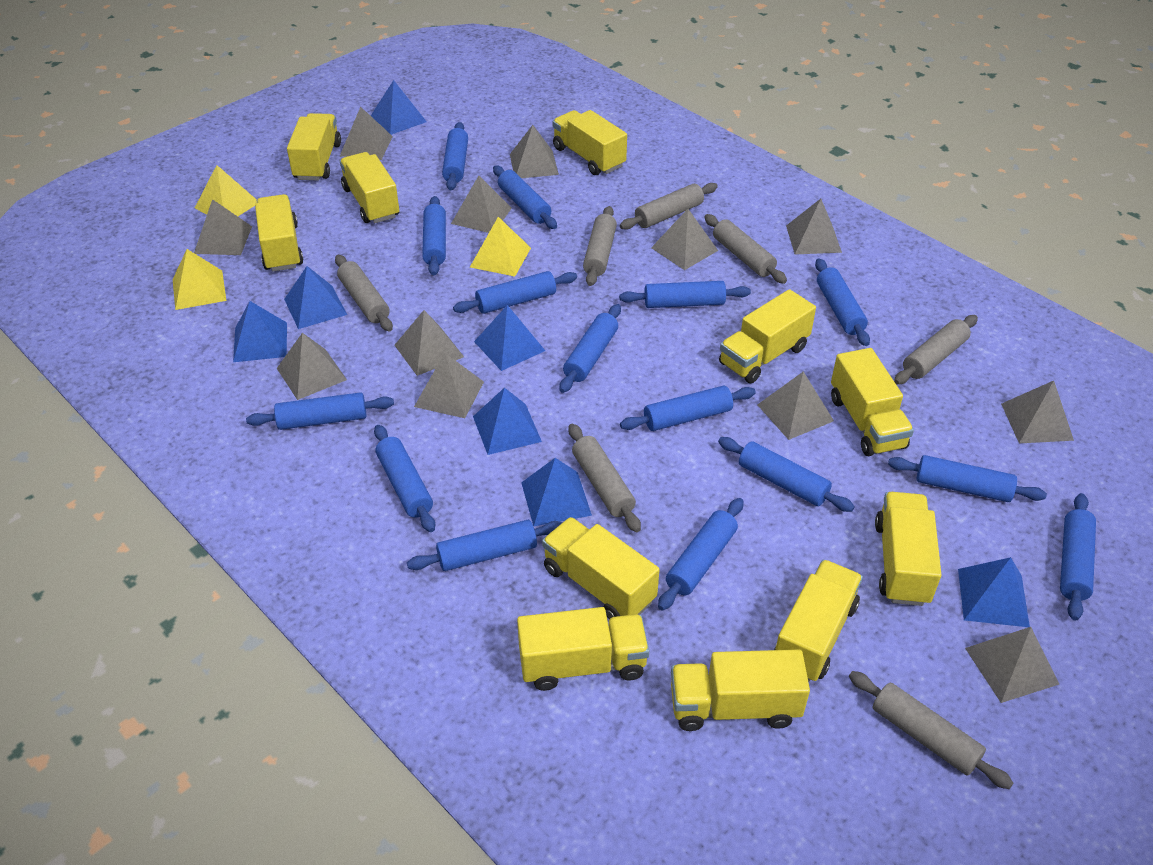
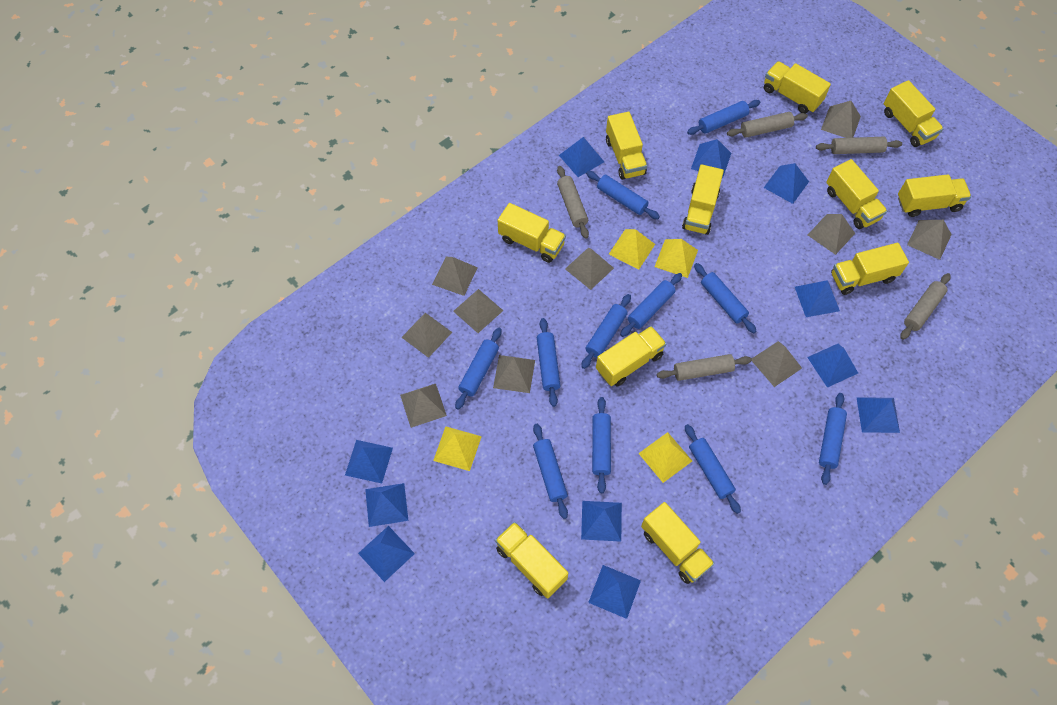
blue pyramid: [233,301,287,362] [284,266,347,329] [371,80,427,135] [473,387,542,455] [474,305,545,371] [521,458,592,526] [958,557,1030,627] = 7 -> [345,440,393,484] [358,526,415,582] [365,483,408,527] [559,137,604,177] [581,501,622,542] [588,565,641,619] [691,139,731,178] [764,163,809,204] [795,280,840,317] [807,344,858,388] [857,398,900,433] = 11
blue rolling pin: [246,392,394,430] [374,425,435,532] [407,520,563,571] [422,196,446,275] [442,122,468,190] [453,271,577,314] [493,165,557,229] [559,304,621,393] [619,281,751,308] [620,386,756,431] [658,498,744,610] [718,437,855,512] [815,258,870,346] [888,455,1047,502] [1060,493,1096,621] = 15 -> [455,328,502,410] [533,424,568,519] [537,318,561,407] [581,294,631,369] [586,171,660,219] [592,397,611,493] [620,273,682,337] [685,424,741,514] [687,100,760,135] [694,263,756,333] [819,393,847,485] = 11
grey pyramid: [194,199,252,255] [277,333,347,400] [340,106,393,160] [394,310,464,376] [414,353,484,418] [451,176,512,233] [510,125,559,178] [651,209,718,270] [757,371,834,440] [786,199,842,254] [965,627,1059,703] [1001,381,1074,443] = 12 -> [400,384,447,428] [401,313,452,358] [432,257,478,296] [453,289,503,333] [493,355,535,393] [565,248,614,290] [752,341,802,387] [808,214,855,255] [821,101,861,138] [907,220,952,260] = 10
grey rolling pin: [335,255,393,332] [568,424,641,532] [583,206,617,286] [620,183,718,230] [704,214,787,284] [849,671,1013,789] [894,315,978,384] = 7 -> [557,166,589,239] [657,354,752,381] [727,112,808,138] [816,137,902,154] [900,273,951,340] = 5
yellow pyramid: [173,249,226,310] [195,165,257,216] [470,217,531,277] = 3 -> [433,426,482,471] [609,229,655,269] [638,432,692,483] [655,239,698,278] = 4

